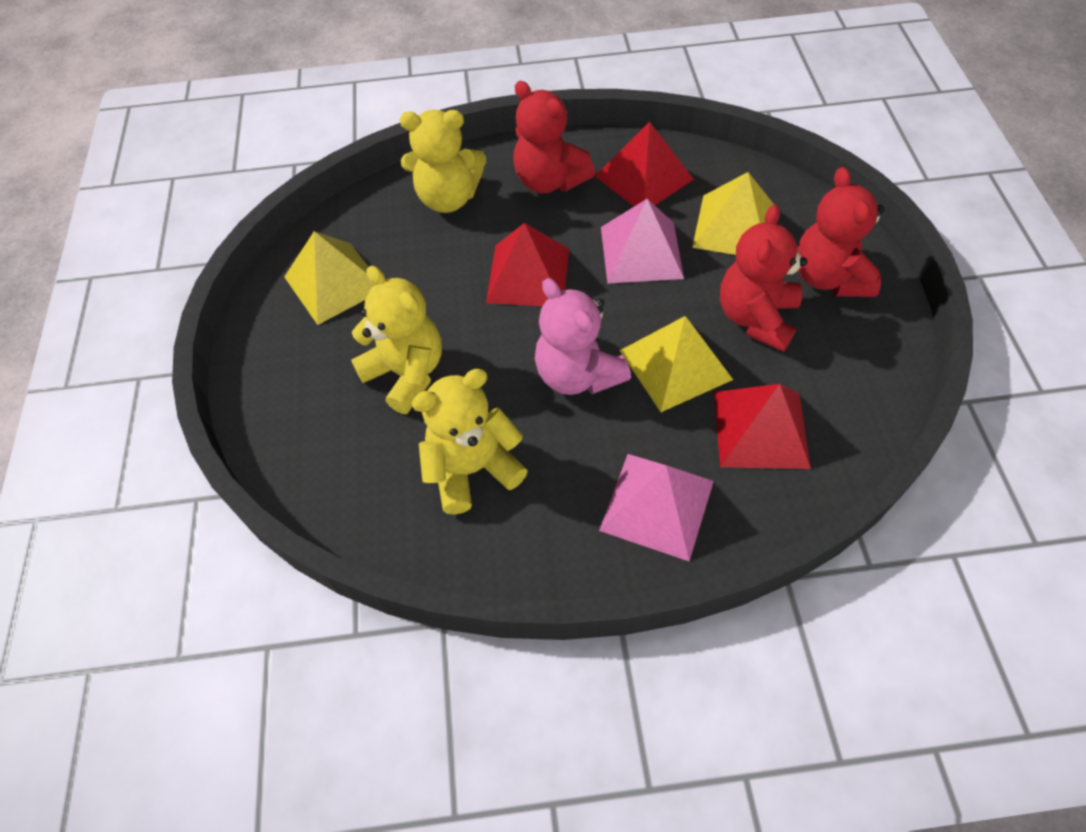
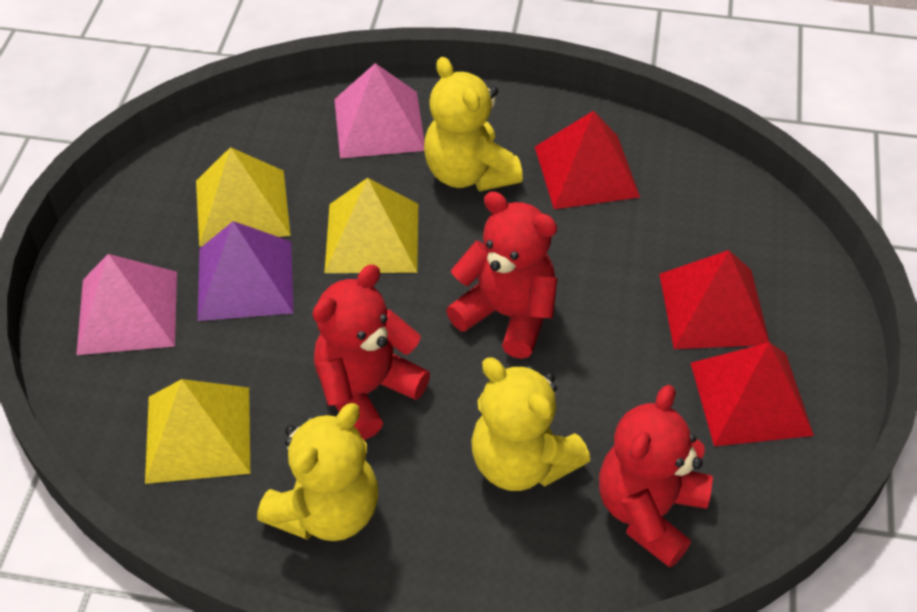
pink teddy bear: [535,278,631,395] = 1 -> none = 0
purple pyramid: none = 0 -> [198,221,293,321] = 1

